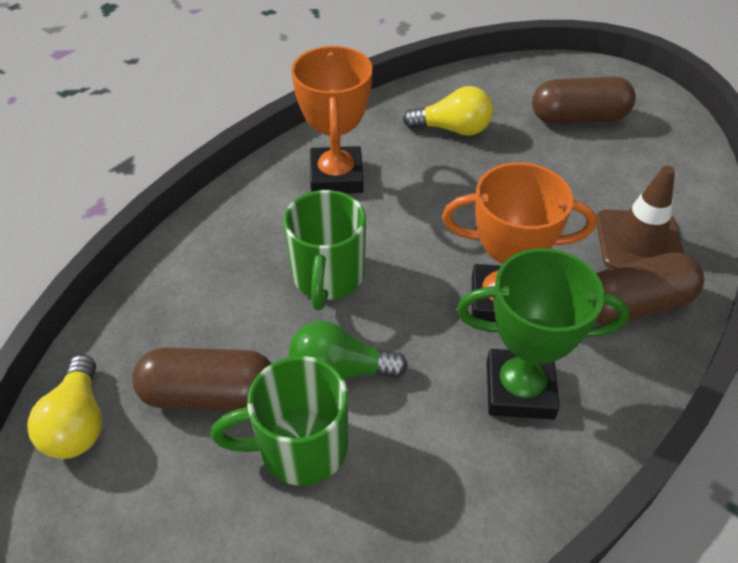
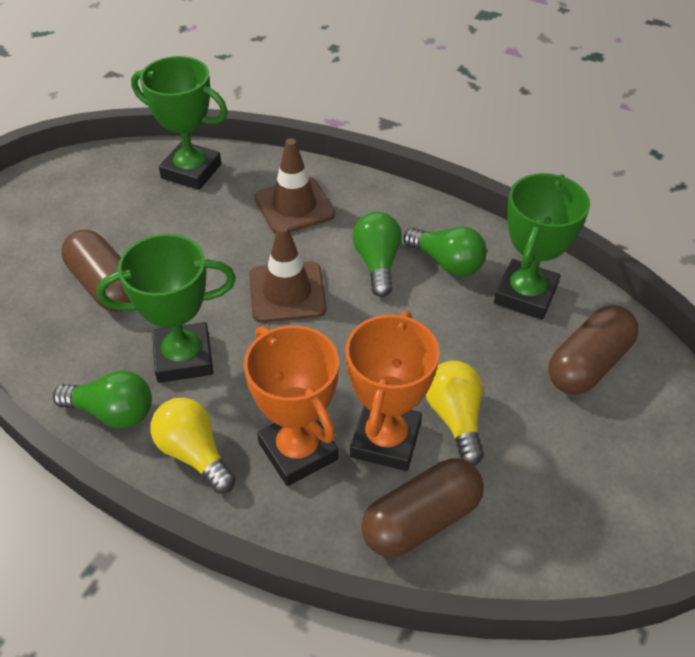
brown traffic cone: [596,166,684,268] = 1 -> [249,224,327,323] [254,138,335,234] = 2
green light bulb: [289,321,408,380] = 1 -> [53,370,152,429] [353,212,402,297] [403,227,487,276] = 3
green mug: [211,356,348,486] [283,190,366,310] = 2 -> none = 0
green trophy: [457,248,629,419] = 1 -> [97,234,236,383] [131,56,228,190] [494,173,590,320] = 3

